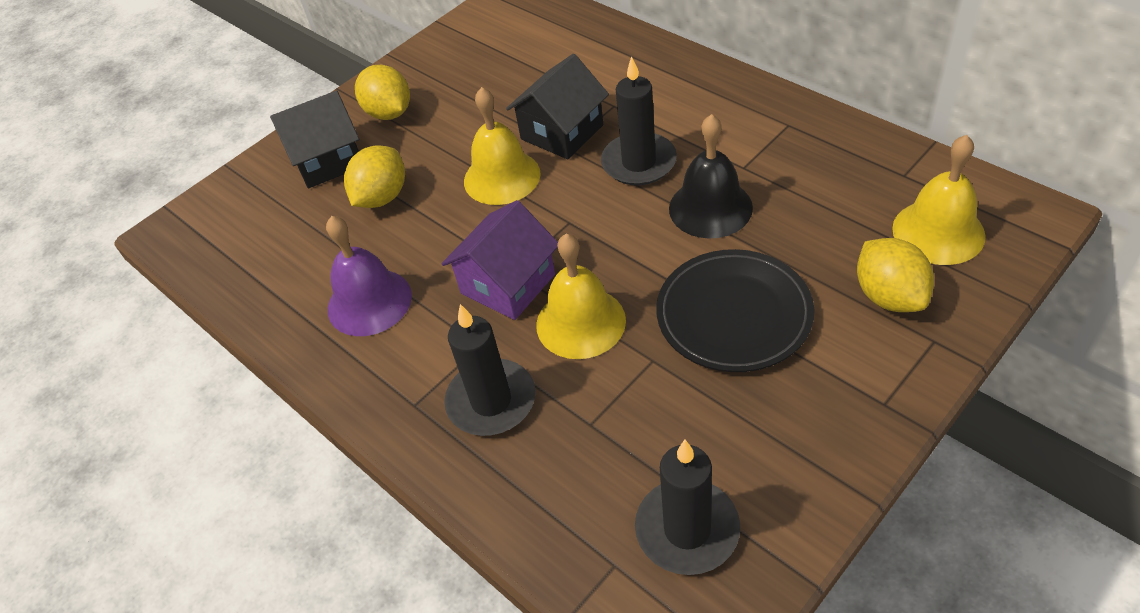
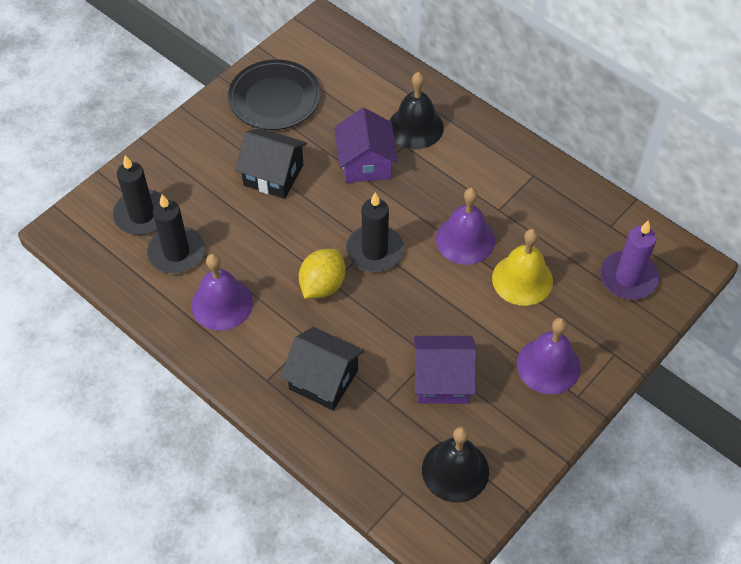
black bell: [669,114,753,238] = 1 -> [389,72,444,149] [422,426,489,502] = 2
purple bell: [326,216,412,336] = 1 -> [191,254,253,331] [436,188,495,265] [517,318,581,394] = 3
purple candle: none = 0 -> [600,220,659,300] = 1
purple house: [442,200,558,320] = 1 -> [334,108,398,183] [414,336,476,404] = 2
yellow bell: [464,87,541,205] [536,234,626,359] [892,135,986,265] = 3 -> [492,229,553,306] = 1
yellow lemon: [344,145,405,208] [355,65,410,120] [857,238,934,312] = 3 -> [299,249,346,299] = 1

